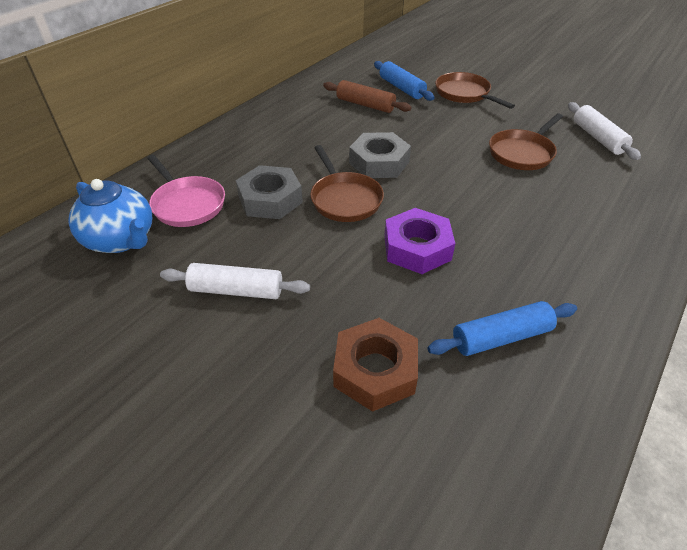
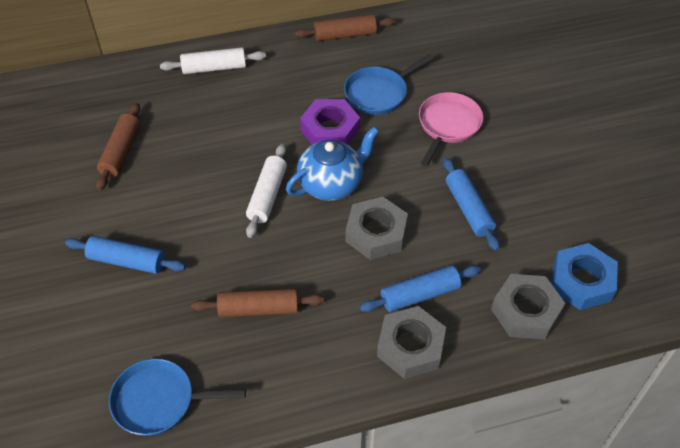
blue nut: none = 0 -> [552,243,618,310] = 1
blue pan: none = 0 -> [109,359,246,436] [344,54,434,115] = 2
blue rolling pin: [374,61,435,101] [428,301,577,356] = 2 -> [65,236,186,274] [360,265,481,312] [443,158,500,251] = 3
brown nut: [333,318,418,412] = 1 -> none = 0
brown pan: [310,145,384,222] [435,72,515,109] [489,113,563,170] = 3 -> none = 0
brown rolling pin: [323,80,412,113] = 1 -> [96,103,140,191] [191,288,324,317] [295,14,395,41] = 3
grey nut: [236,165,303,219] [349,132,411,178] = 2 -> [346,197,408,260] [377,306,446,379] [491,274,565,339] = 3

